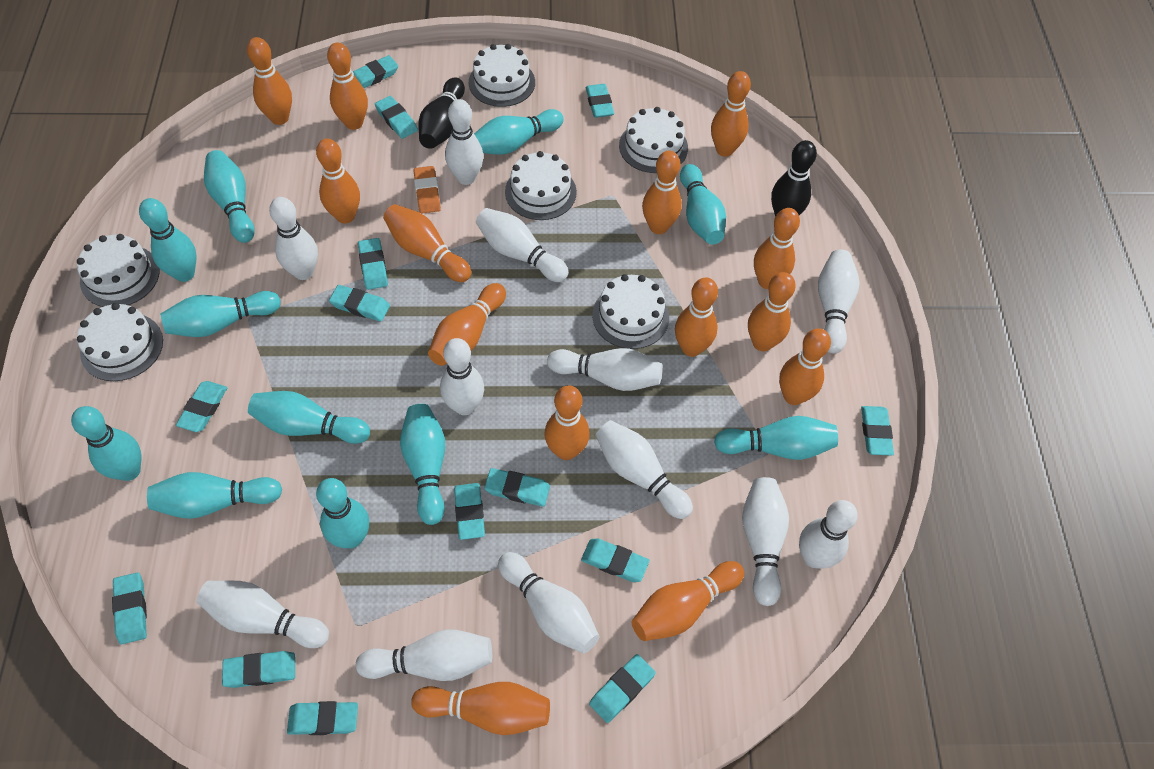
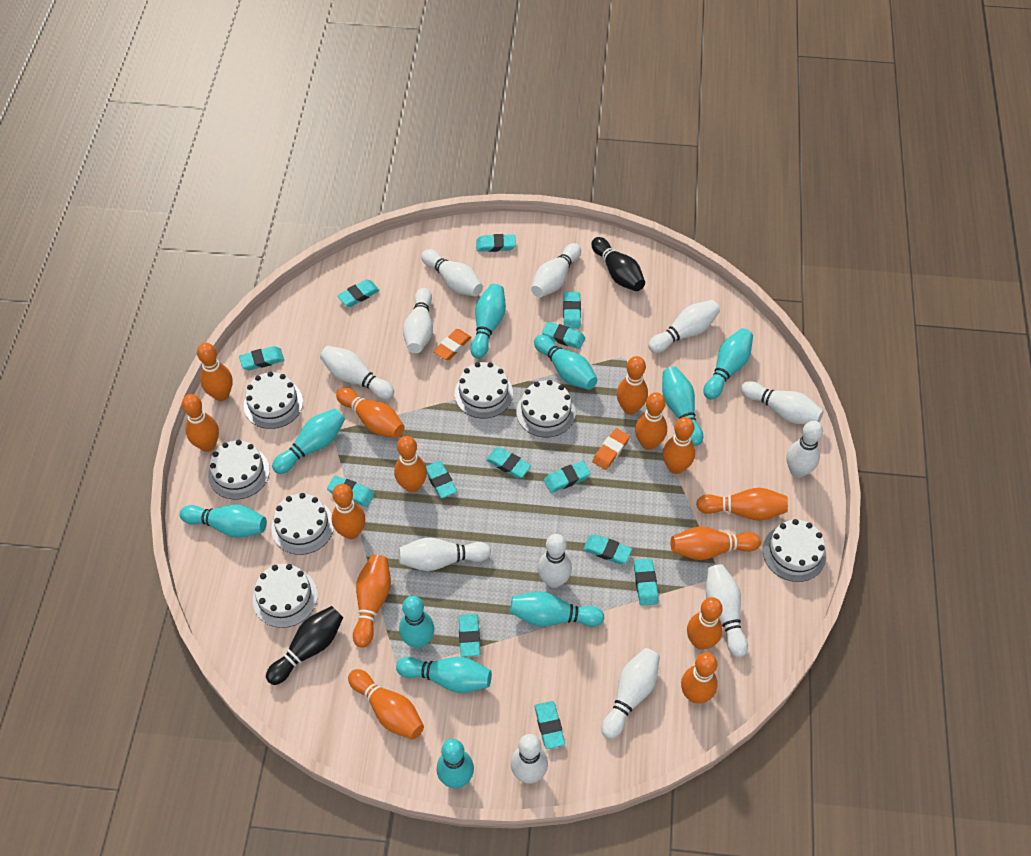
orange eraser: [413,166,441,214] = 1 -> [433,329,472,360] [592,428,630,470] = 2
turquoise bowling pin: [71,406,141,481] [139,198,197,282] [147,472,282,519] [160,291,281,337] [204,150,255,243] [248,391,370,444] [316,478,369,548] [400,404,445,525] [474,109,564,155] [680,164,726,245] [714,416,838,460] = 11 -> [180,504,267,538] [272,408,345,474] [396,657,492,693] [399,596,434,648] [437,739,474,788] [470,284,506,359] [510,591,604,627] [534,335,597,390] [662,367,703,446] [703,328,753,400] = 10
turquoise eraser: [112,573,147,645] [176,381,227,432] [222,651,295,688] [287,701,358,735] [329,285,390,322] [353,55,398,88] [358,238,388,290] [375,96,418,139] [454,483,485,540] [484,468,550,507] [581,538,650,582] [586,84,614,118] [589,654,656,723] [861,406,894,456] = 14 -> [239,346,284,370] [327,475,375,507] [337,279,380,307] [426,461,457,498] [459,614,480,657] [476,234,516,252] [486,447,531,478] [535,701,565,749] [542,321,585,349] [544,461,591,493] [563,292,581,329] [583,534,632,564] [634,559,658,606] = 13
white cake: [77,234,160,307] [77,303,163,381] [469,44,535,107] [505,151,577,220] [592,274,669,349] [619,107,688,173] = 6 -> [208,440,270,500] [244,371,303,429] [253,564,318,628] [271,493,334,555] [455,362,513,418] [517,380,576,437] [762,519,826,582] = 7

